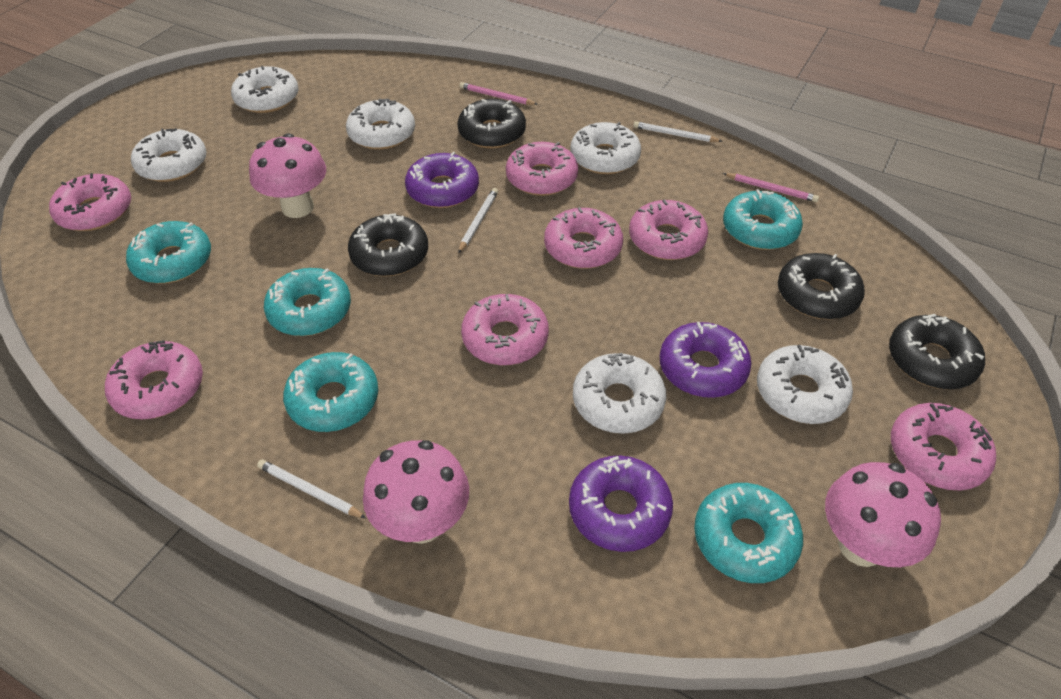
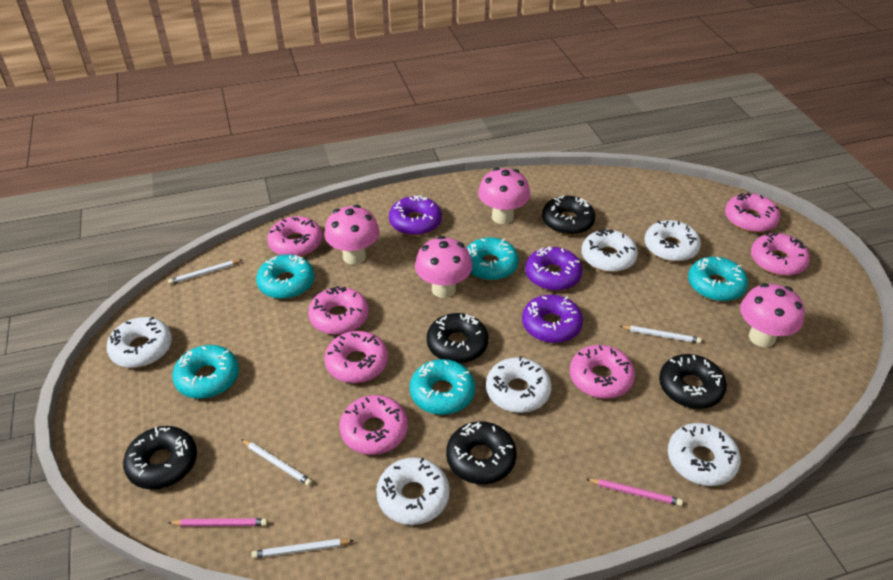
black donut: [348,213,428,276] [457,99,526,149] [778,253,865,320] [889,314,985,389] = 4 -> [123,426,197,490] [427,313,488,363] [446,421,517,484] [542,195,595,235] [659,354,727,409] = 5
pink mushroom: [249,133,326,218] [363,440,469,544] [825,462,941,567] = 3 -> [324,205,379,265] [415,236,472,298] [478,168,530,224] [740,283,805,347] = 4
white pencil: [257,459,366,518] [458,188,498,253] [633,121,723,142] = 3 -> [168,260,242,284] [241,439,312,486] [251,539,354,558] [619,326,702,343] = 4

